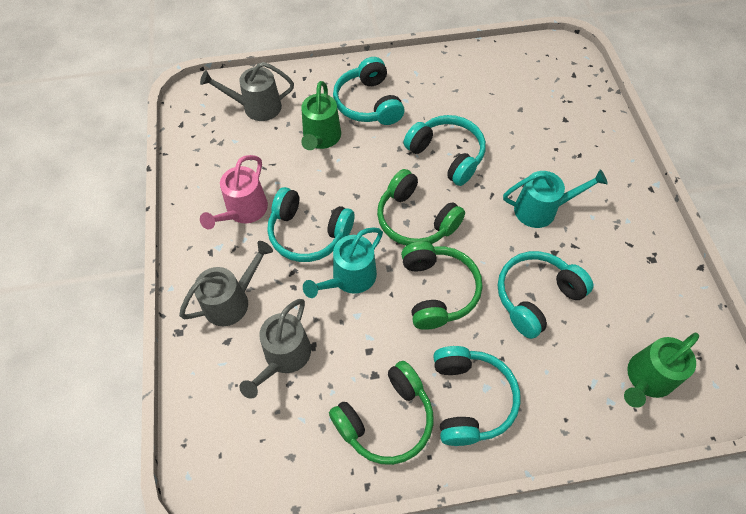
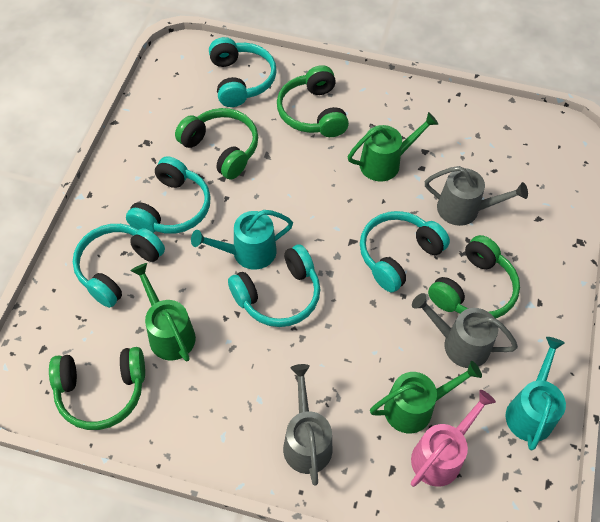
green headphones: [329,361,433,465] [377,169,465,246] [401,241,482,330] = 3 -> [49,347,145,430] [175,108,258,180] [277,65,349,137] [428,235,520,318] = 4
green watering can: [301,81,341,150] [624,333,699,408] = 2 -> [130,263,196,361] [348,112,438,182] [370,361,482,433] = 3

